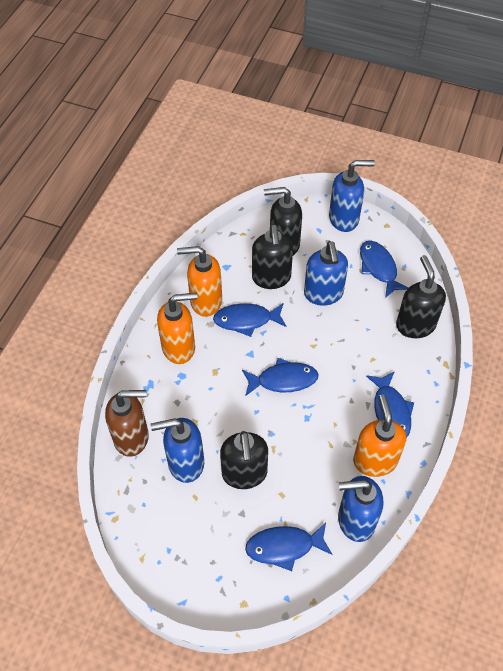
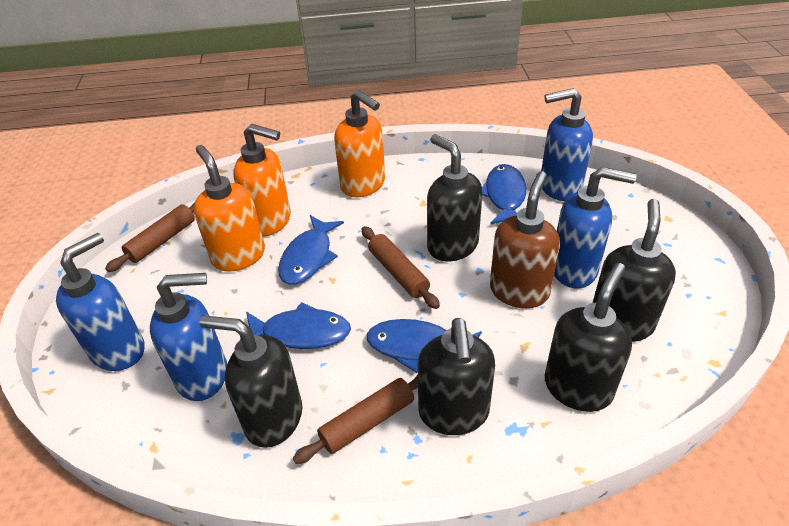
black soap dispenser: [220,431,268,489] [252,224,293,289] [264,187,302,256] [396,255,446,338] = 4 -> [200,315,302,448] [417,318,495,435] [427,134,482,261] [545,263,632,412] [593,199,676,342] = 5
blue fish: [213,303,286,337] [242,358,319,396] [245,523,332,571] [360,241,409,298] [366,371,414,438] = 5 -> [240,302,351,349] [278,215,344,285] [366,319,482,373] [482,164,526,225] = 4
brown rolling pin: none = 0 -> [105,202,195,272] [293,375,418,464] [362,226,440,309] = 3

